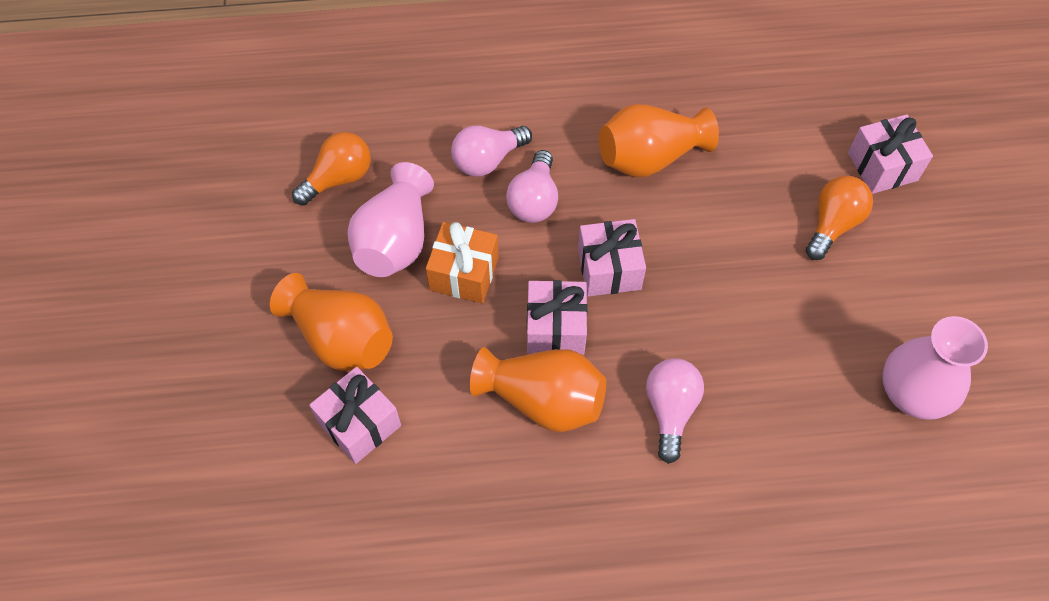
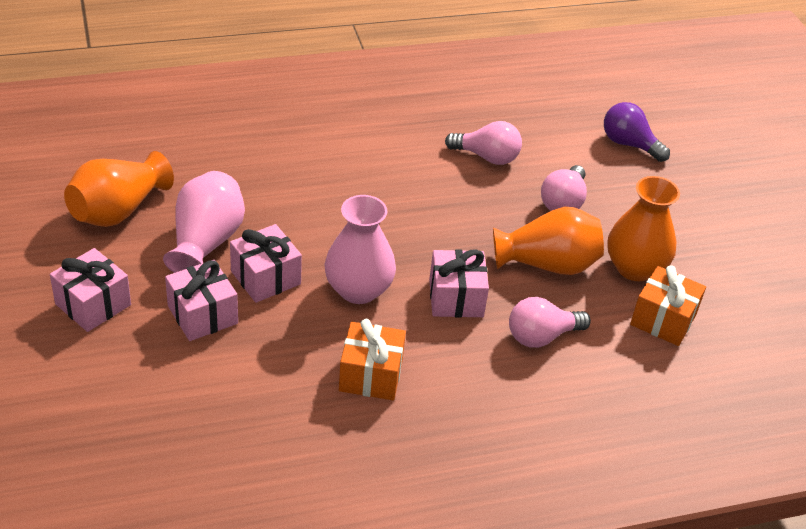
orange gift: [426,222,499,303] = 1 -> [339,319,406,400] [630,265,706,346] = 2
orange light bulb: [292,132,371,205] [806,176,873,260] = 2 -> none = 0
purple light bulb: none = 0 -> [604,102,670,162] = 1

